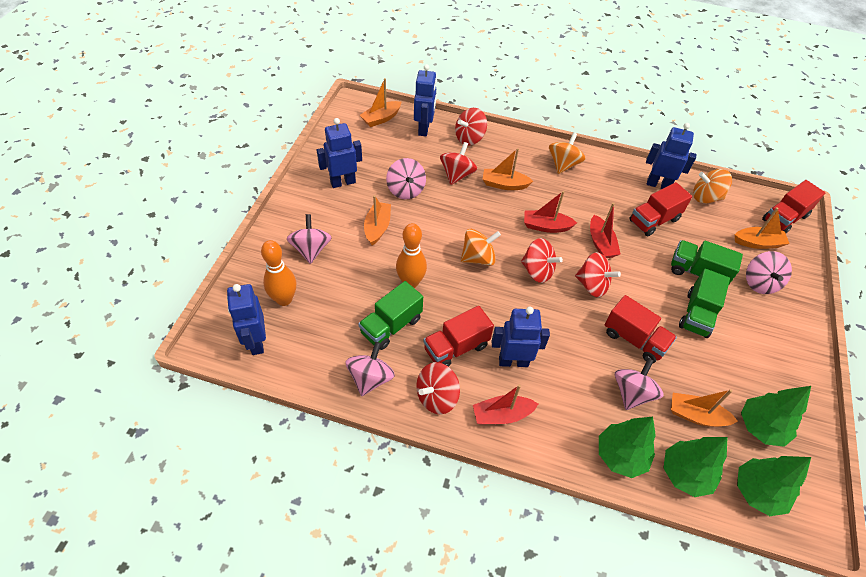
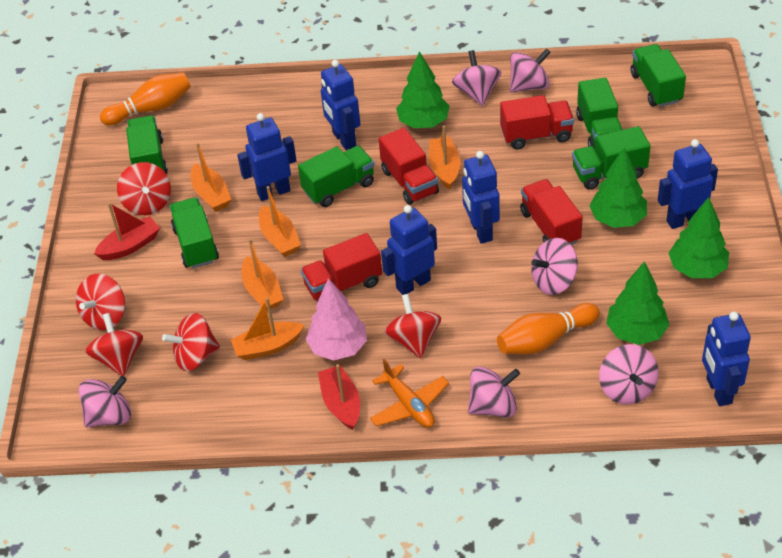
blue robot: [227,284,266,355] [317,118,362,188] [414,64,437,136] [492,307,550,367] [646,123,697,189] = 5 -> [237,113,297,201] [321,60,360,150] [381,205,437,295] [462,151,500,244] [658,139,718,229] [702,312,751,406] = 6
green truck: [358,281,423,350] [671,240,743,286] [679,269,730,338] = 3 -> [126,116,168,174] [170,197,219,269] [298,146,374,207] [572,126,650,190] [576,78,623,148] [631,44,686,107] = 6
orange plane: none = 0 -> [370,358,449,428] = 1
orange spinning top: [461,229,501,266] [549,132,585,174] [693,169,732,203] = 3 -> none = 0
pink spinning top: [287,214,332,264] [346,342,395,396] [386,158,426,199] [615,358,664,410] [746,251,792,294] = 5 -> [78,376,131,427] [452,50,501,106] [468,367,520,417] [510,48,551,92] [531,238,578,295] [599,344,659,405] = 6
pink tree: none = 0 -> [306,278,367,361] = 1
red boat: [473,384,538,425] [524,191,577,233] [590,203,621,258] = 3 -> [94,203,160,260] [318,364,360,430] = 2

